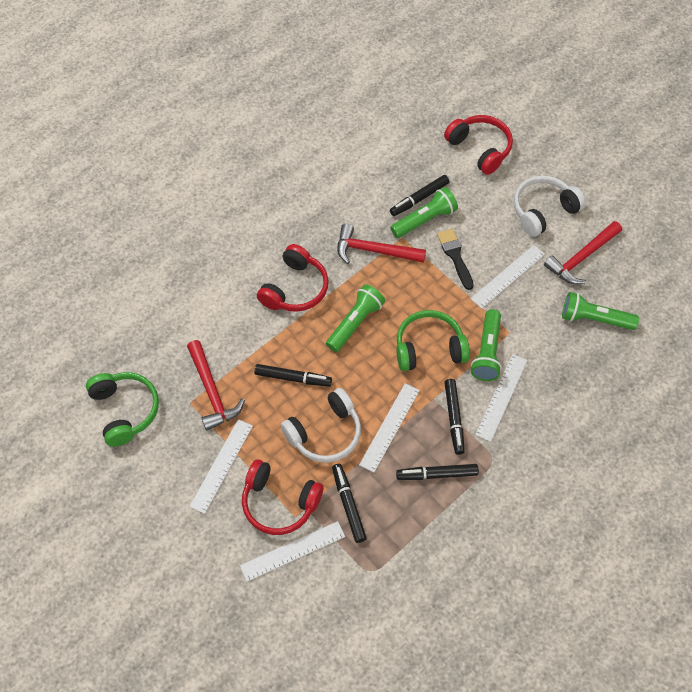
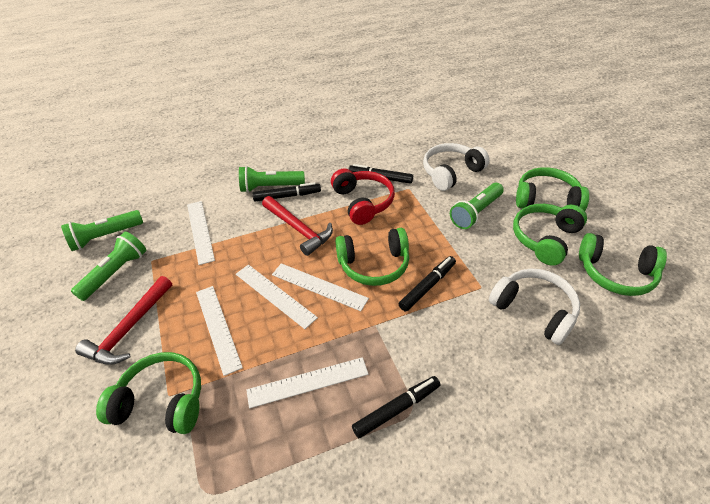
black brush: [437,229,474,290] = 1 -> none = 0
black marker: [254,364,332,387] [332,464,367,543] [390,175,449,216] [396,464,479,480] [444,379,465,455] = 5 -> [252,182,321,201] [349,164,413,184] [352,376,440,438] [399,256,456,312] = 4
green headphones: [86,372,159,447] [396,310,470,371] = 2 -> [96,352,201,434] [335,228,409,286] [513,204,587,266] [516,167,589,211] [579,233,667,296] = 5
red hammer: [187,340,245,431] [337,224,426,264] [544,221,622,284] = 3 -> [75,276,172,364] [262,196,333,256] = 2
red headphones: [242,460,323,535] [257,244,329,312] [444,115,513,175] = 3 -> [331,169,395,225] = 1

